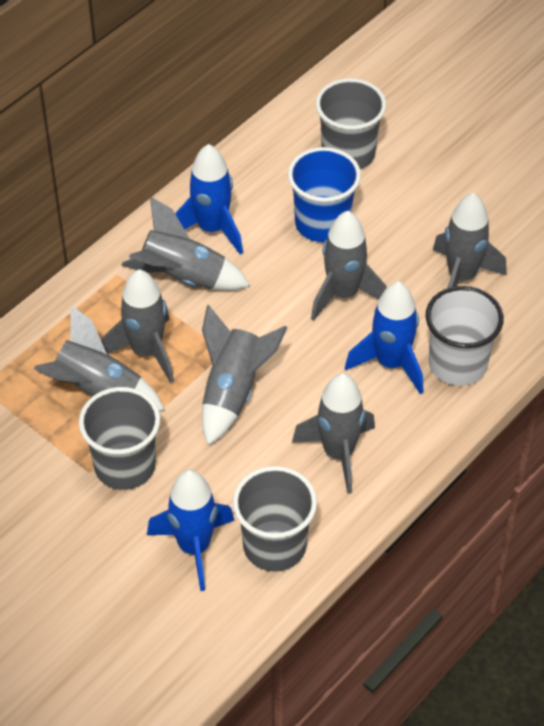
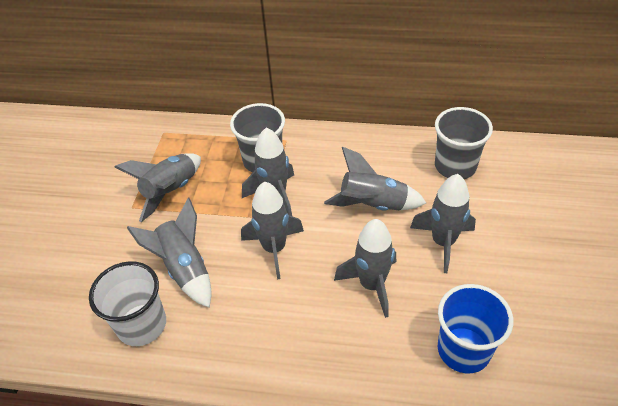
blue rocket: [147,470,234,591] [175,144,243,255] [345,281,423,394] = 3 -> none = 0
grey cup: [79,387,160,490] [233,466,317,572] [316,78,386,169] = 3 -> [230,103,285,173] [435,107,493,179] = 2

